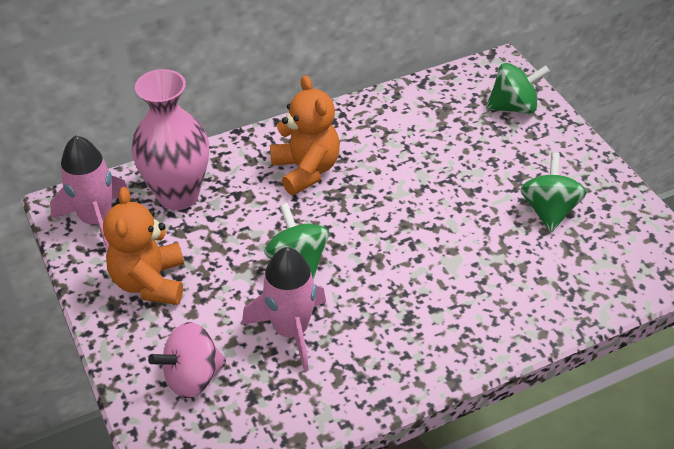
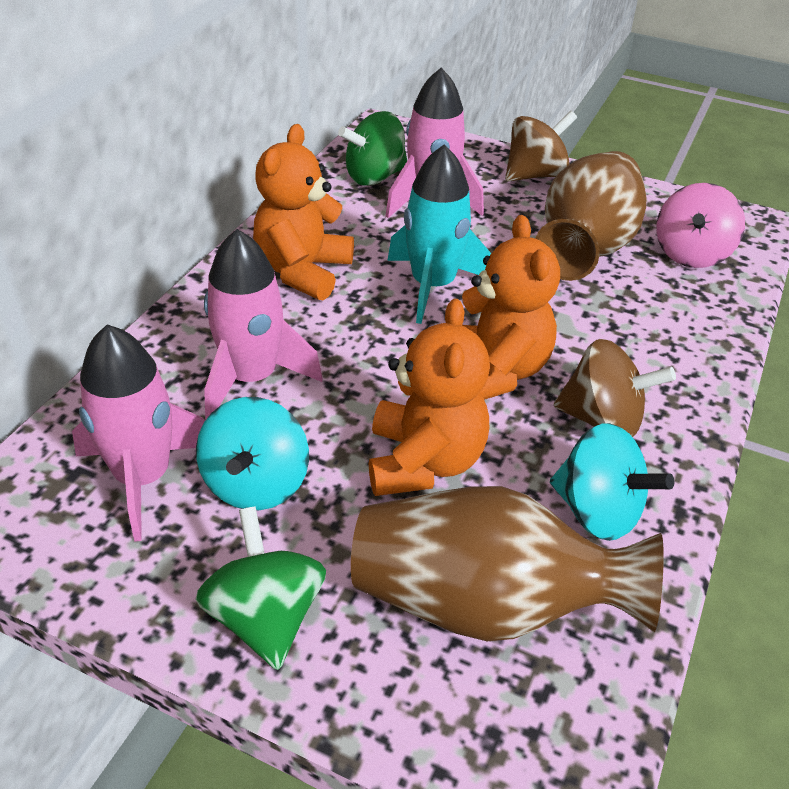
brown spinning top: none = 0 -> [505,111,577,182] [553,339,676,437] = 2
brown vase: none = 0 -> [351,486,664,641] [535,151,646,281] = 2
green spinning top: [264,203,329,280] [486,63,550,114] [520,152,587,232] = 3 -> [195,506,326,670] [338,111,407,186] = 2
orange teddy bear: [103,187,184,305] [270,75,340,195] = 2 -> [253,124,354,300] [369,299,490,496] [462,215,560,400] = 3
pink rocket: [50,135,128,250] [242,247,326,371] = 2 -> [72,324,205,542] [204,229,323,420] [385,68,484,218] = 3
pink vase: [131,69,209,210] = 1 -> none = 0
turquoise rocket: none = 0 -> [387,145,491,324] = 1
turquoise spinning top: none = 0 -> [196,397,309,510] [550,423,674,541] = 2

